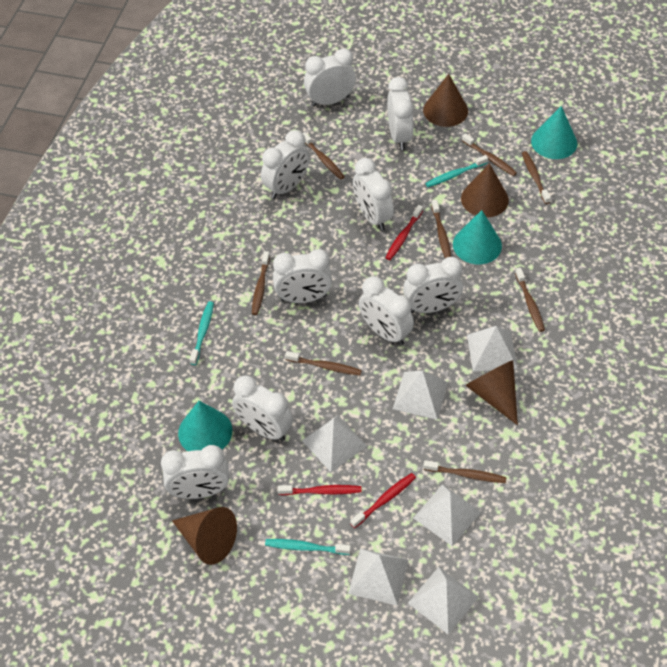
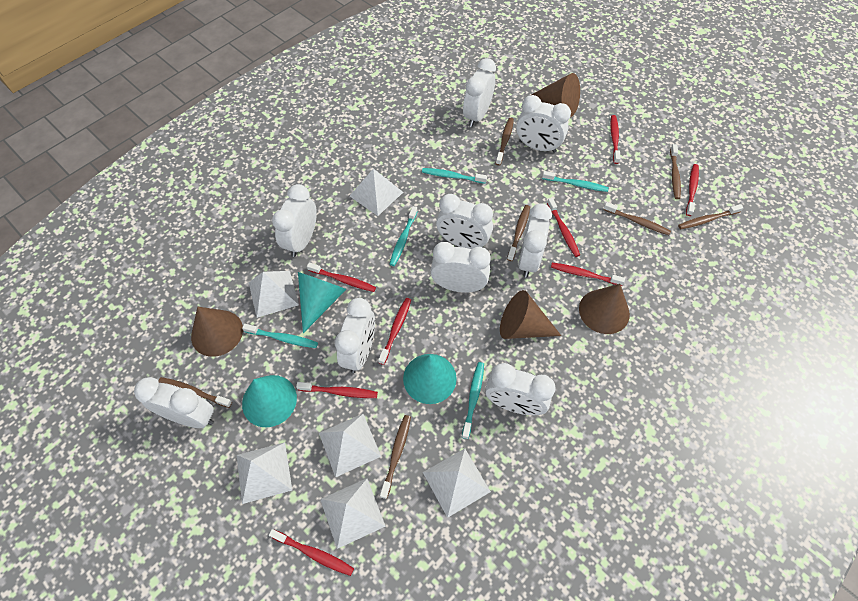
brown toothbrush: [252,251,270,315] [285,351,362,376] [303,132,344,180] [423,460,506,483] [431,200,451,258] [462,133,517,176] [515,268,545,332] [522,151,551,204] = 8 -> [158,377,232,408] [380,415,411,499] [496,118,514,165] [507,205,530,261] [603,202,671,235] [670,144,681,199] [678,204,744,229] = 7
red toothbrush: [278,485,362,495] [350,473,416,528] [385,205,423,260] = 3 -> [269,529,354,576] [296,382,378,398] [307,262,376,292] [378,298,411,365] [547,198,580,257] [551,263,625,286] [611,115,621,164] [686,164,699,216] = 8
turquoise toothbrush: [190,301,214,365] [265,539,351,555] [425,155,488,187] = 3 -> [242,324,318,348] [390,206,418,266] [422,168,487,184] [462,362,484,439] [542,171,609,192] = 5

